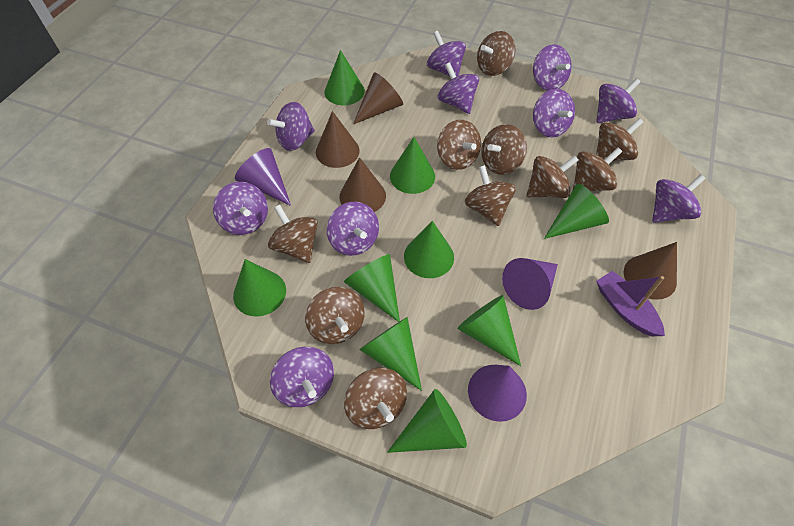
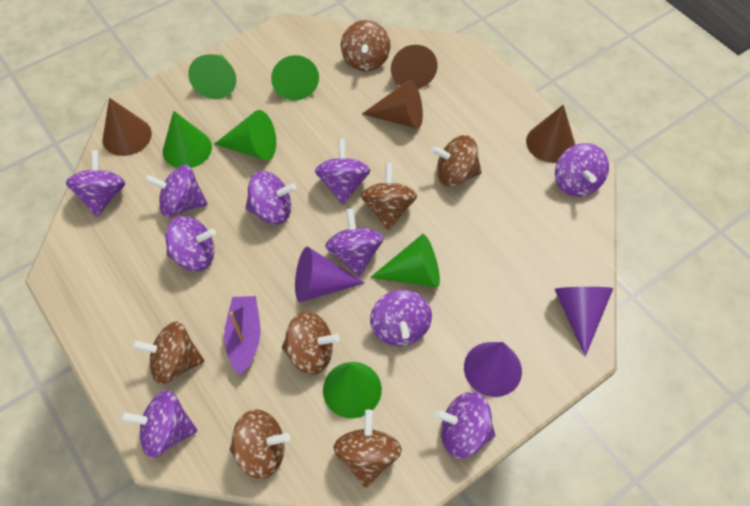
brown spinning top: [268,205,318,263] [305,287,365,344] [344,368,407,429] [437,120,481,170] [464,165,516,226] [477,31,516,76] [481,124,527,175] [527,156,579,198] [573,147,622,191] [596,118,643,161] = 10 -> [132,322,204,384] [230,409,290,479] [282,311,340,375] [333,410,402,488] [341,20,391,72] [360,163,417,230] [431,135,482,187] = 7
green cone: [233,259,286,317] [324,50,365,105] [344,254,400,322] [359,317,422,391] [387,389,467,453] [390,137,435,194] [404,221,454,278] [458,295,521,366] [544,184,609,239] = 9 -> [163,111,212,168] [188,54,236,99] [214,110,276,160] [271,55,319,100] [323,362,382,418] [370,234,440,287] = 6

